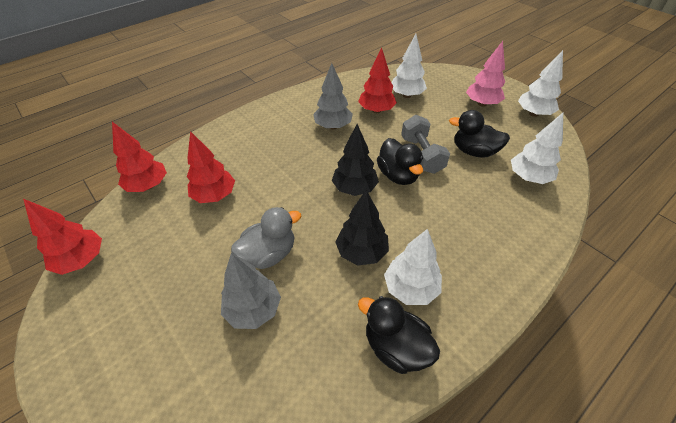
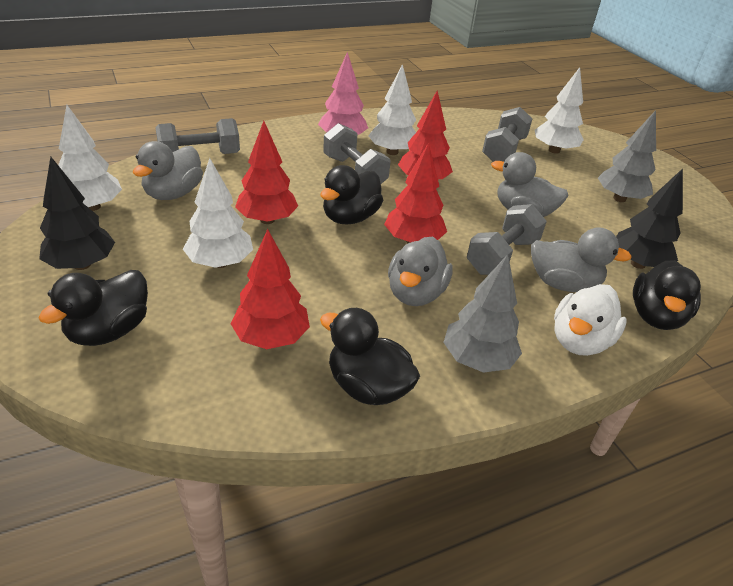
black duck: [358,296,440,374] [377,138,423,185] [449,110,510,158] = 3 -> [39,270,148,346] [320,165,383,225] [320,308,420,405] [633,260,701,330] = 4
grey duck: [231,207,301,269] = 1 -> [133,141,203,200] [388,237,453,306] [491,152,569,217] [531,227,632,292] = 4
grey dumbbell: [401,115,450,174] = 1 -> [155,118,240,154] [323,123,391,184] [467,204,547,275] [482,107,532,162] = 4
white duck: none = 0 -> [554,284,627,356] = 1

